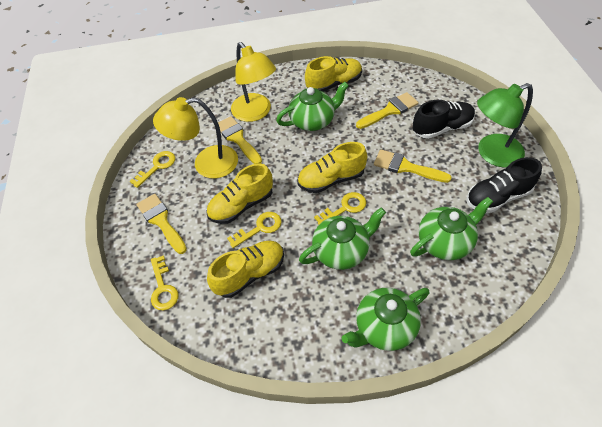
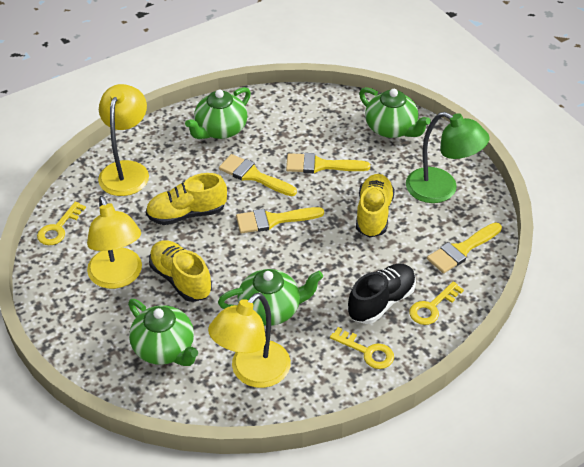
black shoe: [413,100,475,139] [466,157,542,213] = 2 -> [348,263,416,324] = 1
yellow key: [130,151,175,188] [151,255,179,310] [227,212,282,248] [314,192,366,225] = 4 -> [37,202,86,245] [330,327,394,369] [409,282,464,325] = 3
yellow lamp: [153,97,238,179] [231,42,276,122] = 2 -> [87,196,142,289] [98,84,149,196] [208,293,291,388] = 3
yellow shoe: [206,163,273,224] [207,241,284,298] [297,142,367,193] [305,56,362,92] = 4 -> [146,173,227,225] [149,240,212,302] [356,174,395,238] = 3

